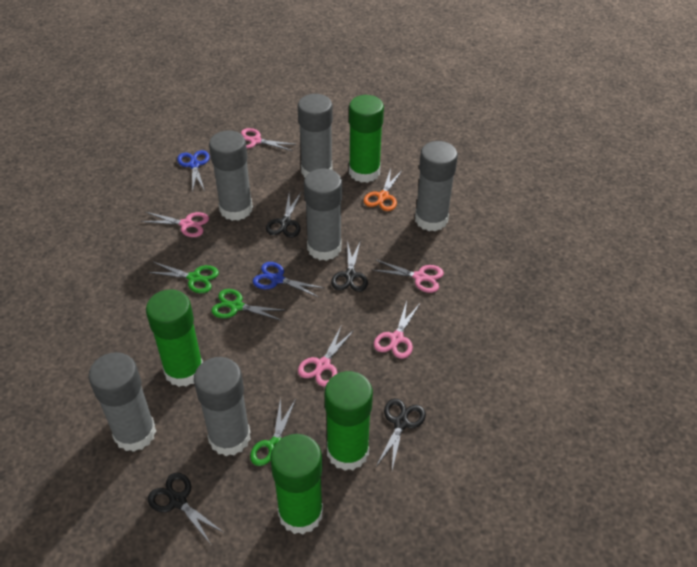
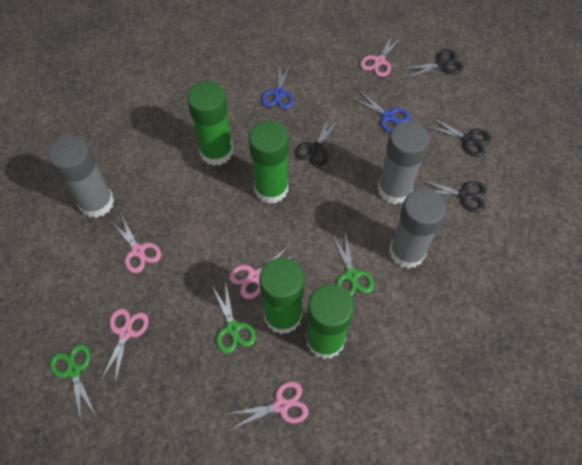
grey glue stick: [88,352,156,452] [194,357,251,456] [209,131,253,221] [298,94,333,177] [304,168,342,261] [415,141,458,231] = 6 -> [48,135,114,218] [377,121,430,204] [389,188,446,269] = 3
orange scissors: [364,169,403,211] = 1 -> none = 0

